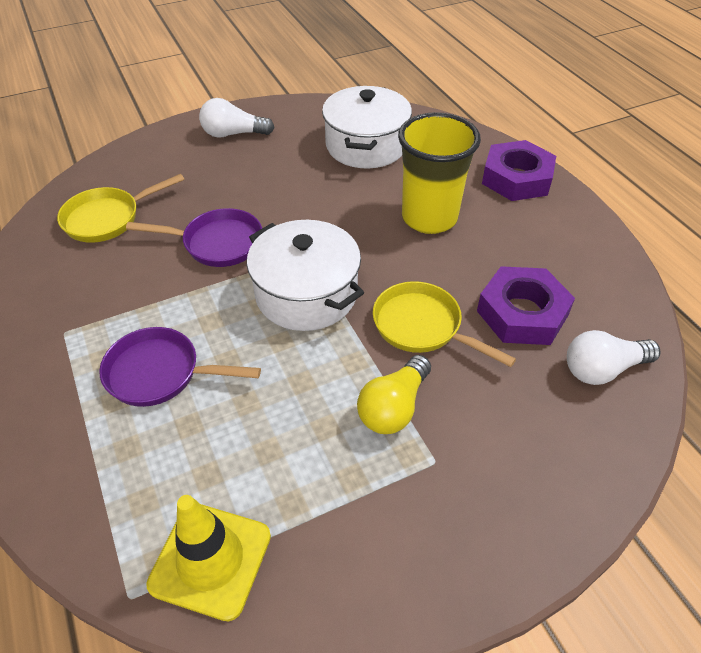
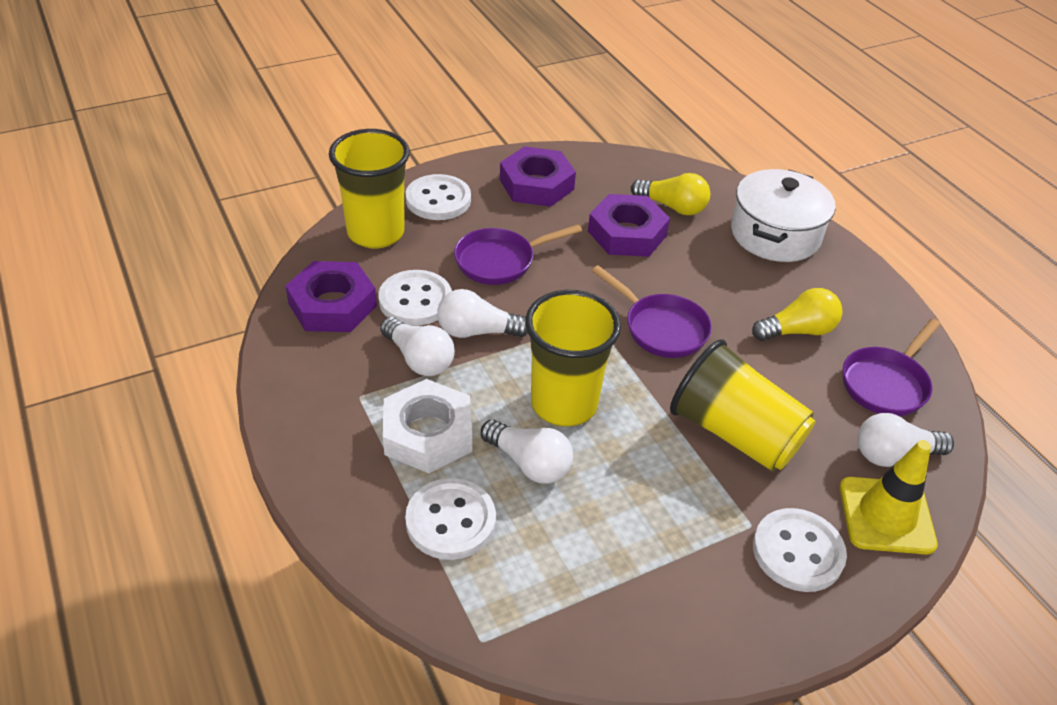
purple nut: [477,266,575,345] [482,140,556,201] = 2 -> [285,261,377,332] [500,146,576,207] [588,194,670,257] = 3
purple pan: [99,327,261,407] [126,208,262,267] = 2 -> [454,224,582,285] [592,265,712,358] [843,319,941,416] = 3
white button: none = 0 -> [378,270,452,326] [405,174,471,220] [405,478,496,560] [753,508,847,592] = 4
white light bulb: [199,98,275,138] [567,330,661,385] = 2 -> [380,317,455,376] [437,289,528,338] [481,419,573,484] [857,413,954,467] = 4
white nut: none = 0 -> [383,379,472,473] = 1
white pot: [247,220,364,331] [322,86,412,169] = 2 -> [731,169,836,262] = 1
yellow cup: [398,112,481,234] = 1 -> [329,129,410,249] [525,290,621,427] [670,339,816,471] = 3
yellow light bulb: [357,355,431,434] = 1 -> [631,173,710,215] [752,288,843,341] = 2
yellow pan: [57,174,184,243] [373,281,516,367] = 2 -> none = 0

